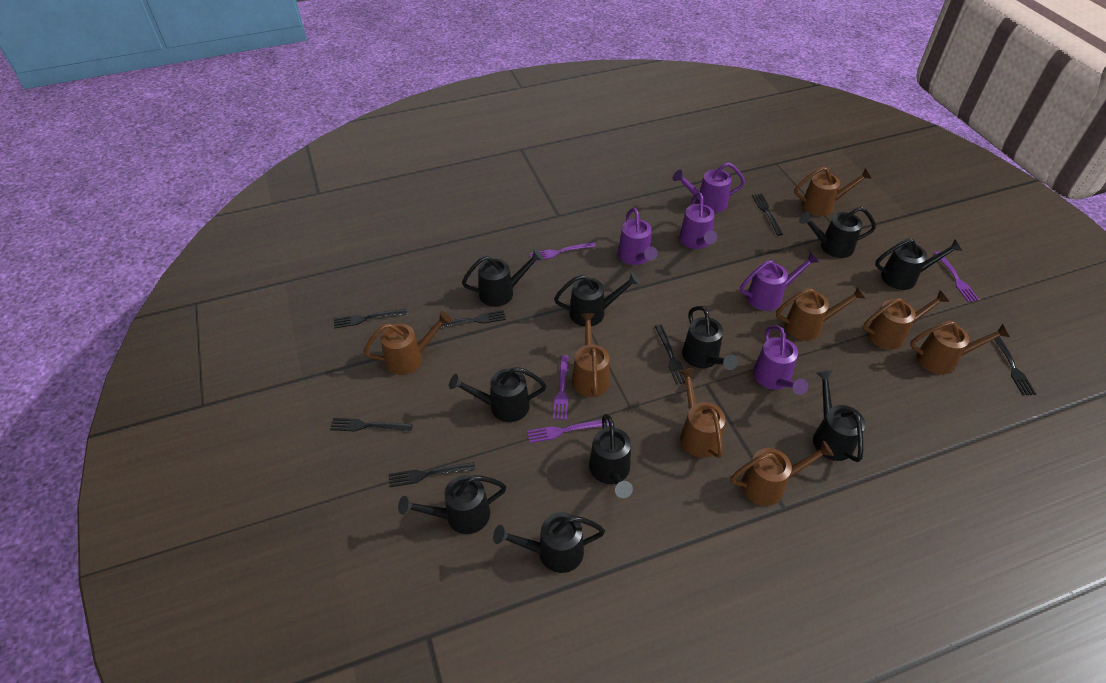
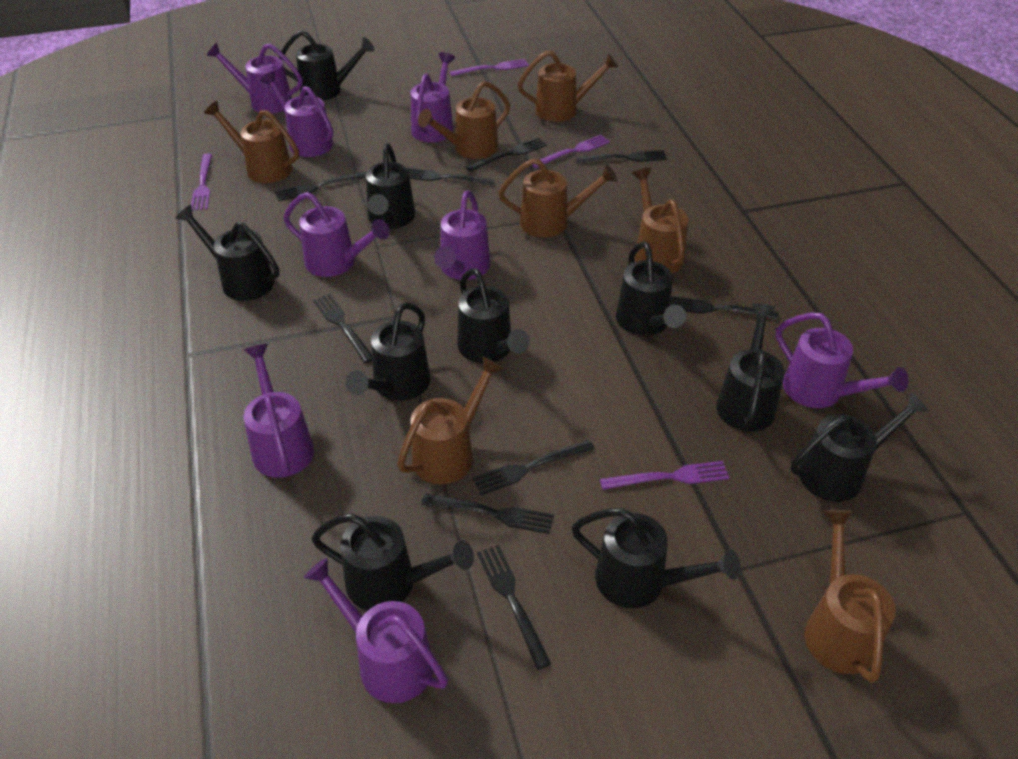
black fork: [330,418,413,431] [334,309,407,328] [389,462,475,487] [432,310,506,328] [655,325,686,385] [752,194,783,236] [994,336,1036,396] = 7 -> [275,172,366,201] [313,293,372,363] [407,168,494,186] [421,493,554,534] [466,138,547,172] [473,440,595,495] [477,545,551,670] [576,150,667,163] [670,296,779,320] = 9
brown watering can: [364,311,452,375] [572,313,610,397] [679,368,726,458] [731,441,834,506] [776,287,866,341] [795,167,872,216] [863,290,949,350] [910,320,1010,375] = 8 -> [204,101,299,183] [397,356,503,484] [418,81,510,159] [499,158,617,237] [517,51,618,122] [632,168,688,273] [804,510,896,683] = 7
purple watering can: [618,208,658,265] [673,162,745,213] [679,192,717,249] [740,252,819,311] [753,325,808,395] = 5 -> [206,43,303,114] [244,344,314,478] [260,71,333,157] [283,192,390,277] [304,558,448,703] [411,52,455,143] [434,191,490,280] [776,313,909,408] = 8

